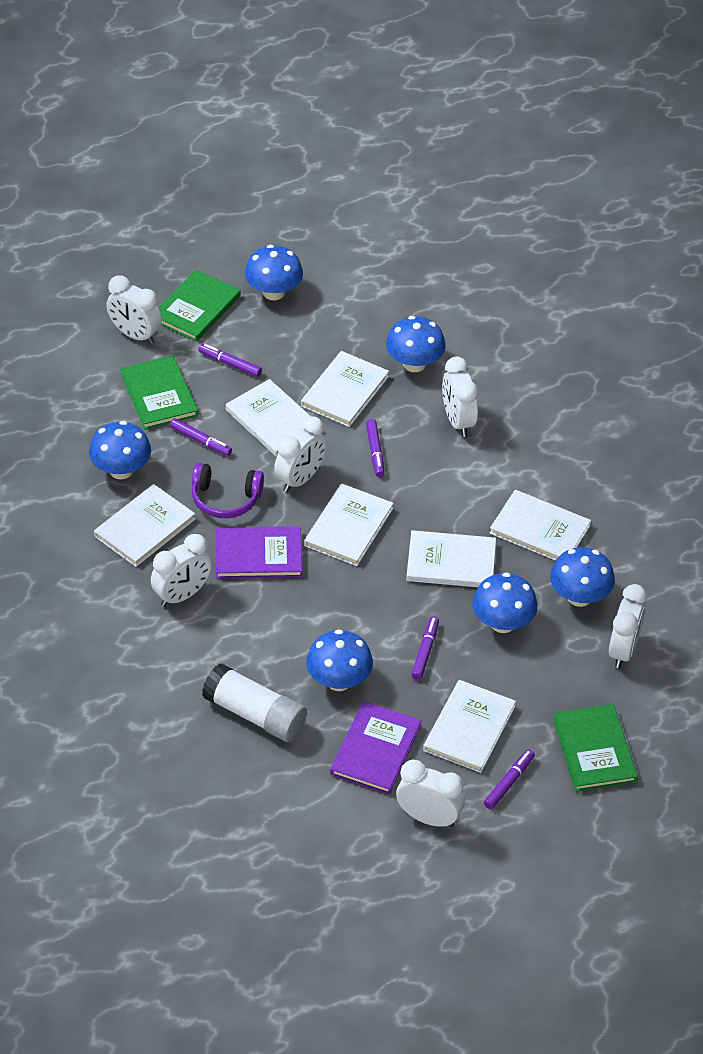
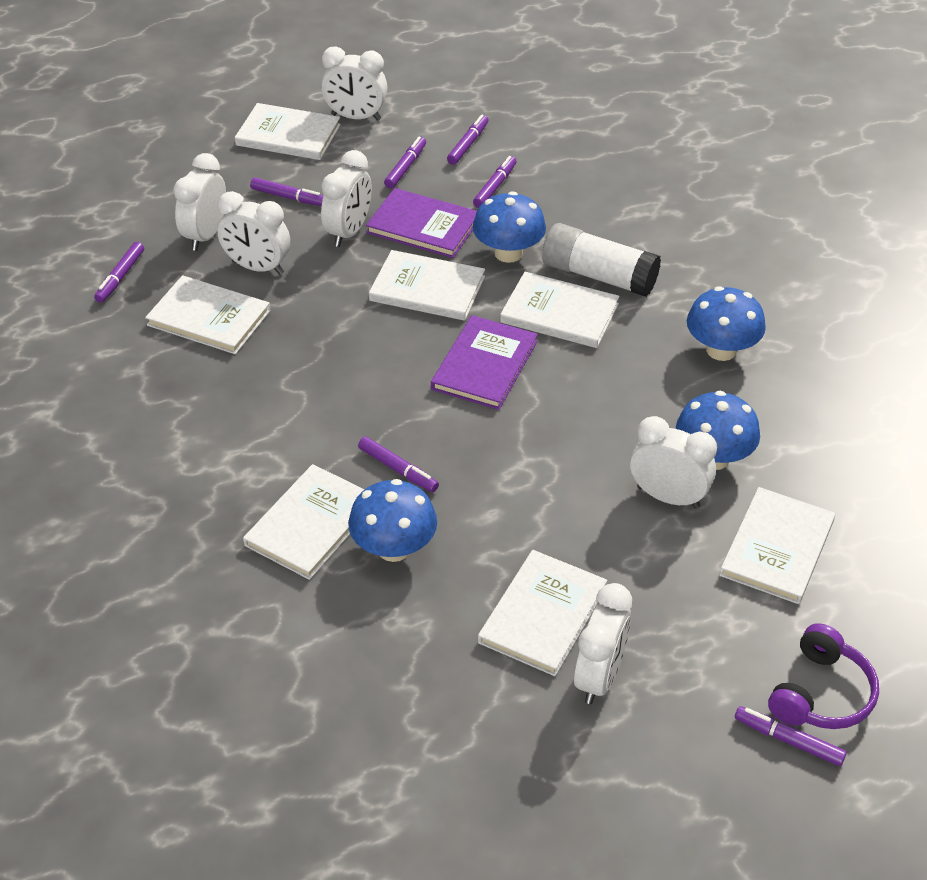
blue mushroom: [89,421,151,479] [245,245,303,300] [306,629,373,691] [386,316,446,372] [472,572,538,633] [550,547,615,607] = 6 -> [348,479,437,562] [473,191,546,263] [676,391,760,470] [687,286,766,361] = 4
green book: [120,355,198,430] [159,270,240,342] [553,704,638,792] = 3 -> none = 0
purple marker: [170,418,232,456] [198,344,262,377] [366,419,384,477] [411,616,439,680] [484,749,535,809] = 5 -> [94,242,144,303] [250,177,323,206] [358,436,439,492] [384,137,426,189] [447,114,488,165] [473,156,517,208] [735,706,847,766] = 7

